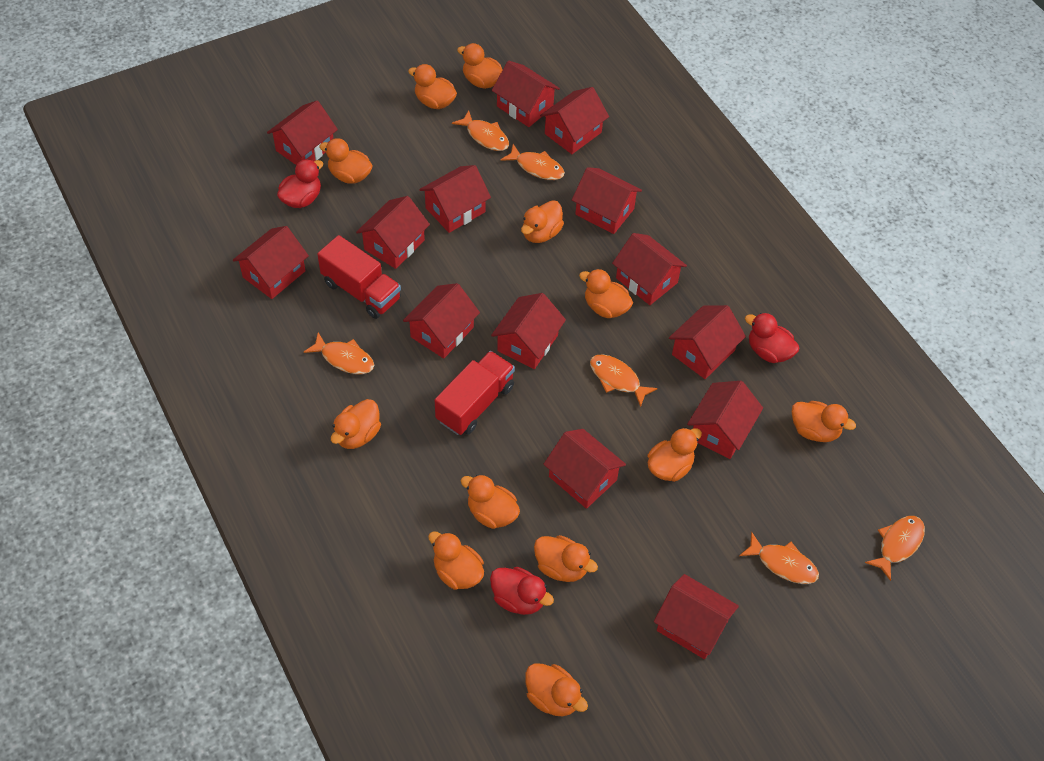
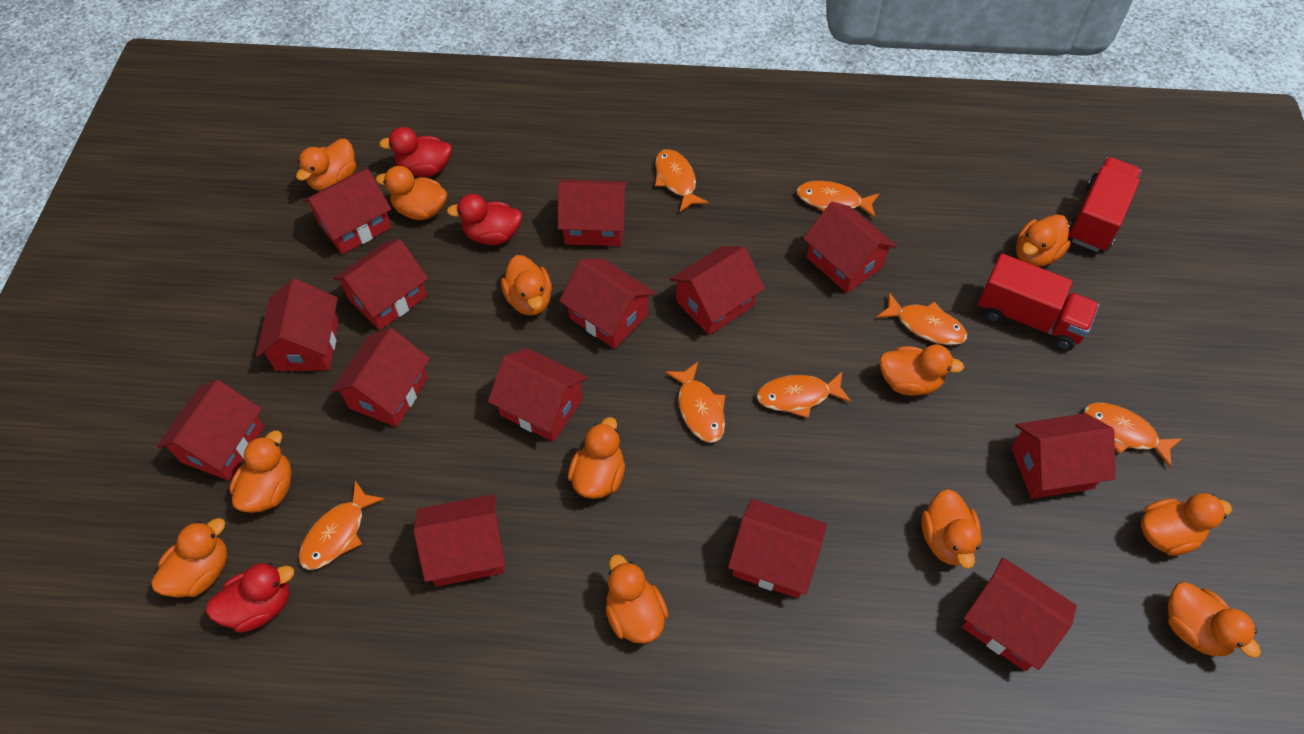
orange fish: [304,332,374,374] [452,110,509,151] [501,144,565,180] [590,354,658,407] [739,532,819,584] [865,516,925,581] = 6 -> [299,480,385,570] [655,149,709,213] [665,362,725,443] [757,372,851,418] [796,181,880,218] [876,293,967,345] [1084,403,1182,468] = 7

